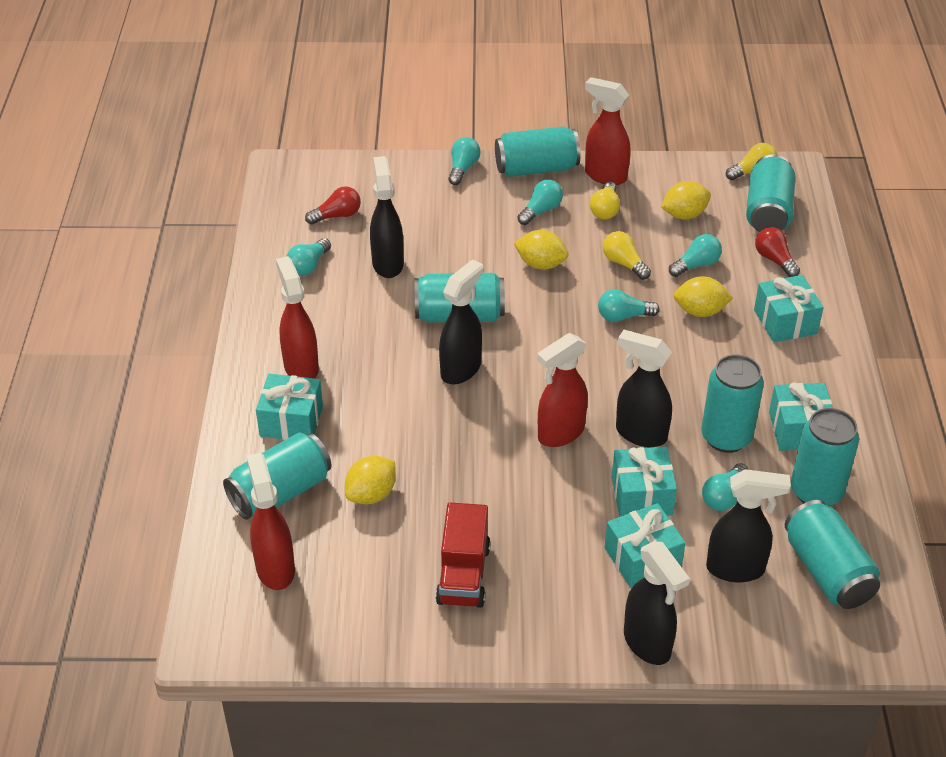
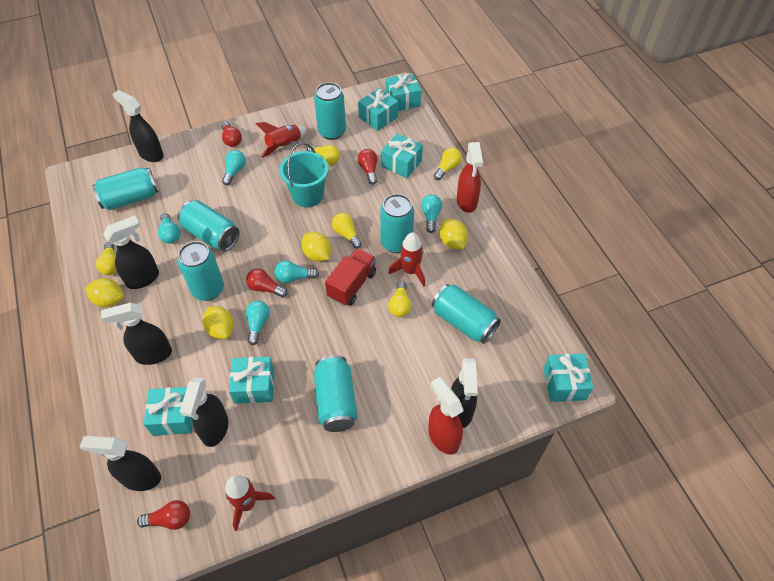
black spray bottle: [370,156,404,278] [439,259,483,385] [616,330,672,447] [624,541,690,665] [706,469,791,582] = 5 -> [80,436,161,491] [101,303,172,365] [103,216,159,289] [113,90,164,162] [180,377,229,447] [451,358,477,428] = 6
red light bulb: [305,186,361,225] [755,227,800,277] = 2 -> [137,500,190,530] [222,122,242,147] [246,269,287,298] [358,149,377,185] = 4
red rocket: none = 0 -> [225,475,275,531] [255,122,307,158] [389,232,425,287] = 3
red spray bottle: [247,452,295,590] [276,256,319,378] [537,333,588,447] [585,77,630,185] = 4 -> [428,377,463,455] [457,142,483,213] = 2
turquoise bucket: none = 0 -> [280,143,329,207] = 1
turquoise gift: [256,374,323,440] [605,503,686,588] [612,447,677,517] [754,275,824,342] [769,382,833,451] = 5 -> [144,387,193,436] [229,357,274,404] [358,88,398,131] [381,133,423,178] [386,73,421,111] [544,354,593,402] = 6
turquoise light bulb: [286,238,331,276] [448,137,480,185] [517,180,563,225] [598,289,660,322] [669,234,722,277] [702,463,748,511] = 6 -> [158,213,181,244] [222,150,246,185] [246,301,270,345] [274,261,319,283] [421,194,442,233] = 5
yellow light bulb: [590,181,620,219] [603,231,651,280] [726,143,777,180] = 3 -> [96,242,117,275] [307,145,340,165] [332,213,362,249] [388,281,412,317] [434,148,462,180] = 5

